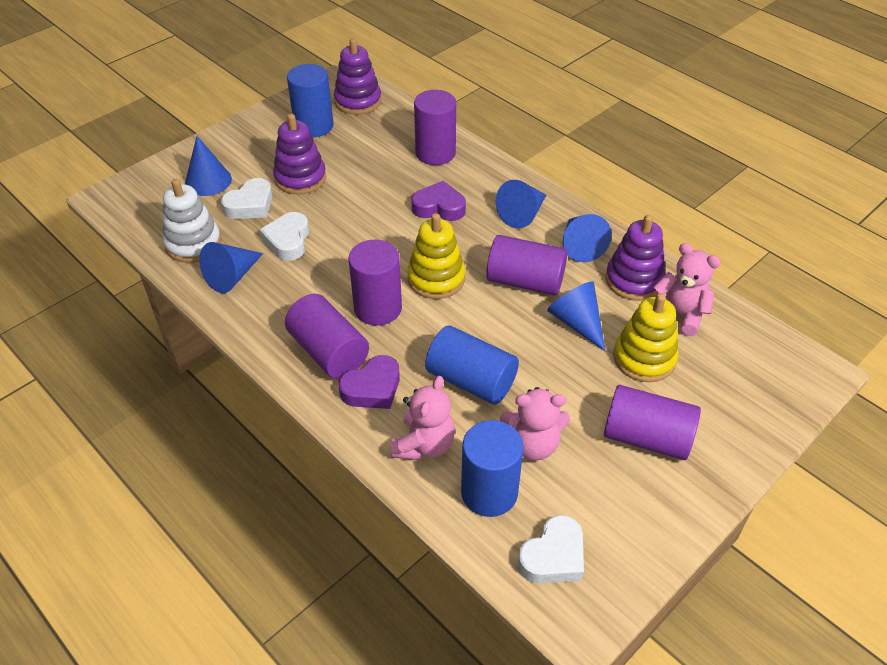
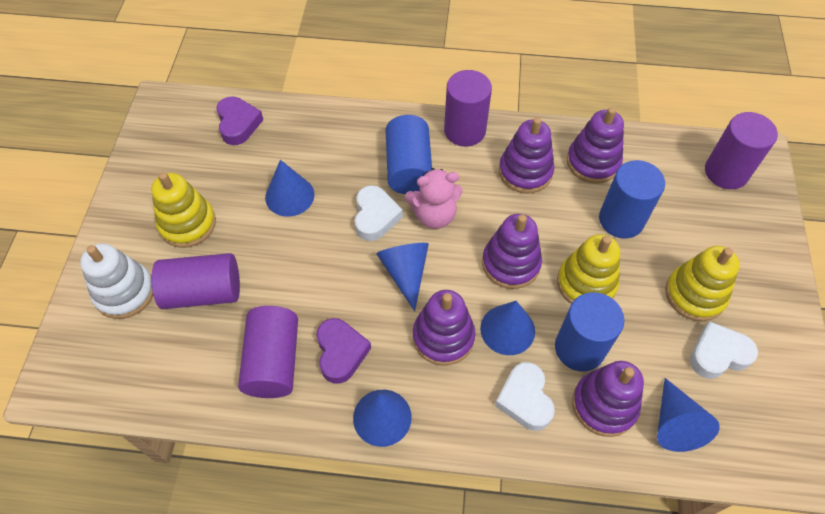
pink teddy bear: [391,376,455,460] [500,387,570,461] [654,243,721,336] = 3 -> [405,168,462,229] = 1
purple cylinder: [285,294,369,378] [348,240,402,326] [414,90,456,165] [486,235,568,295] [604,385,701,460] = 5 -> [151,253,240,309] [238,306,298,398] [444,70,492,147] [705,112,778,189] = 4
purple stacking toy: [273,114,326,195] [334,38,381,115] [606,215,665,301] = 3 -> [413,290,475,366] [482,214,542,289] [499,117,554,193] [566,107,624,184] [572,361,644,437] = 5
yellow stacking toy: [407,213,465,299] [613,293,679,382] = 2 -> [151,172,216,248] [557,234,620,304] [665,246,740,321] = 3

